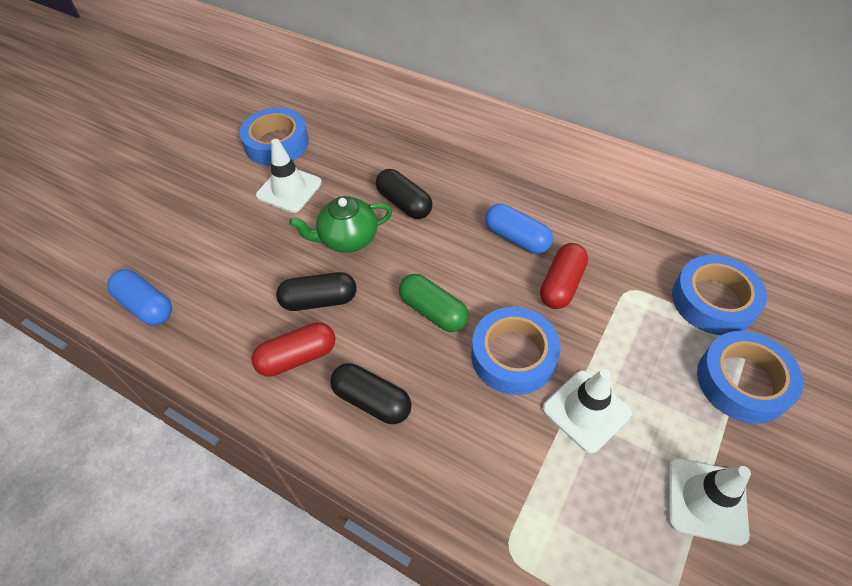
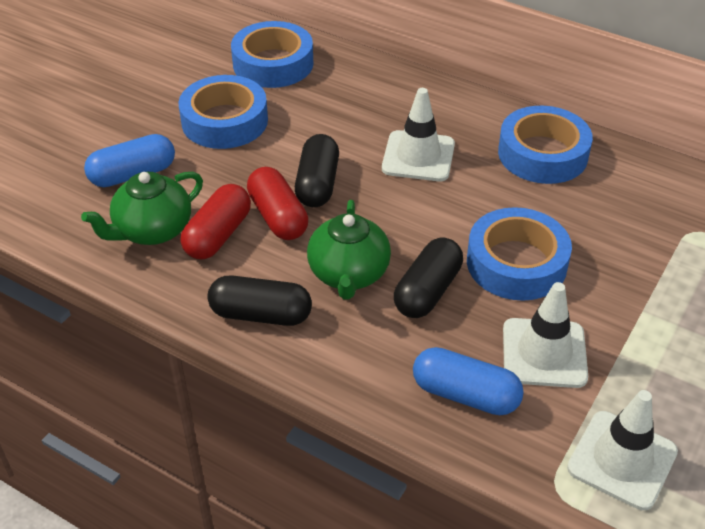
green capsule: [399,274,469,332] = 1 -> none = 0
green teapot: [289,196,392,253] = 1 -> [81,172,203,245] [307,200,391,300] = 2

